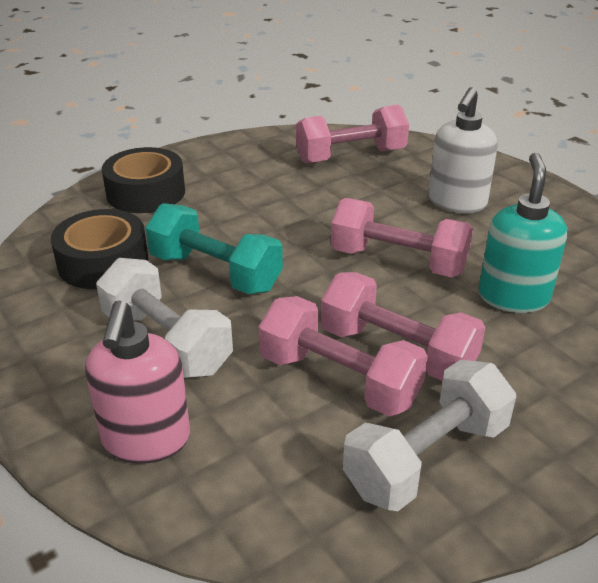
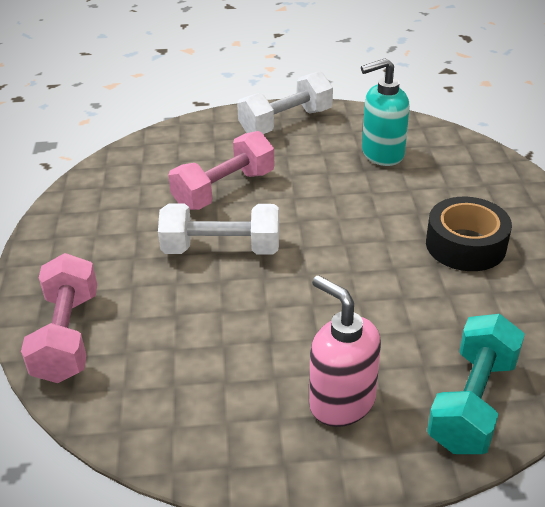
black tape: [51,209,149,289] [102,147,185,213] = 2 -> [426,197,512,271] = 1
pink dumbbell: [259,296,428,416] [296,105,409,164] [321,272,485,381] [331,198,473,277] = 4 -> [21,253,97,383] [168,131,274,210] = 2
white soap dispenser: [428,87,498,213] = 1 -> none = 0

